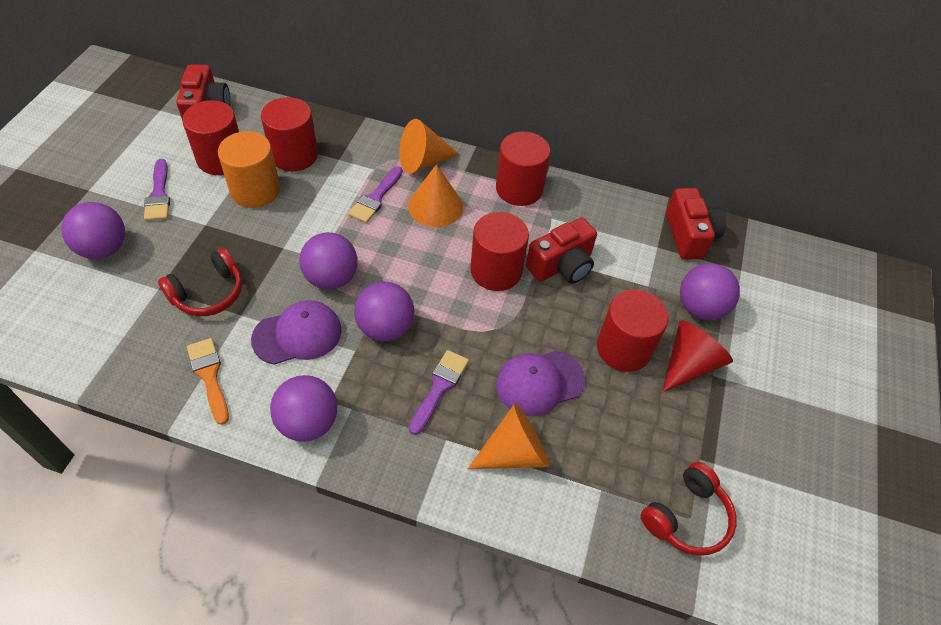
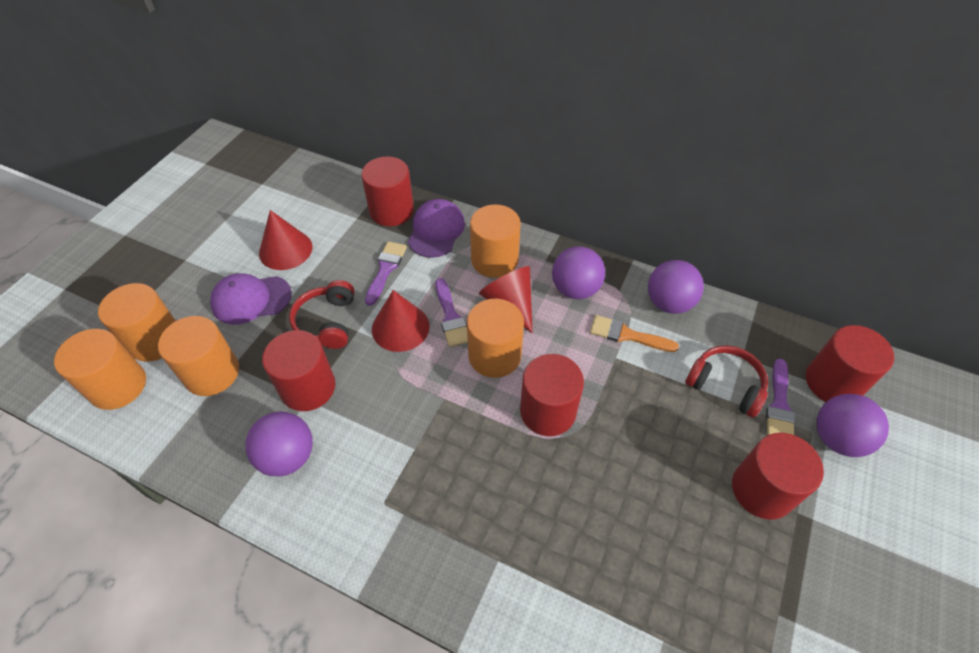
orange cone: [399,119,459,174] [408,164,463,227] [468,403,549,469] = 3 -> none = 0
orange cylinder: [218,131,280,208] = 1 -> [54,329,146,410] [98,283,176,362] [158,316,239,396] [467,299,524,378] [470,204,521,278] = 5
purple ball: [61,202,125,259] [270,375,338,442] [300,232,358,290] [354,282,414,341] [680,263,740,320] = 5 -> [245,412,313,477] [552,246,605,299] [648,260,704,314] [816,394,889,457] = 4
red camera: [176,64,230,119] [526,218,597,284] [666,188,726,259] = 3 -> none = 0
red cone: [662,320,733,393] = 1 -> [259,210,313,270] [372,290,430,352] [479,266,532,333] = 3

